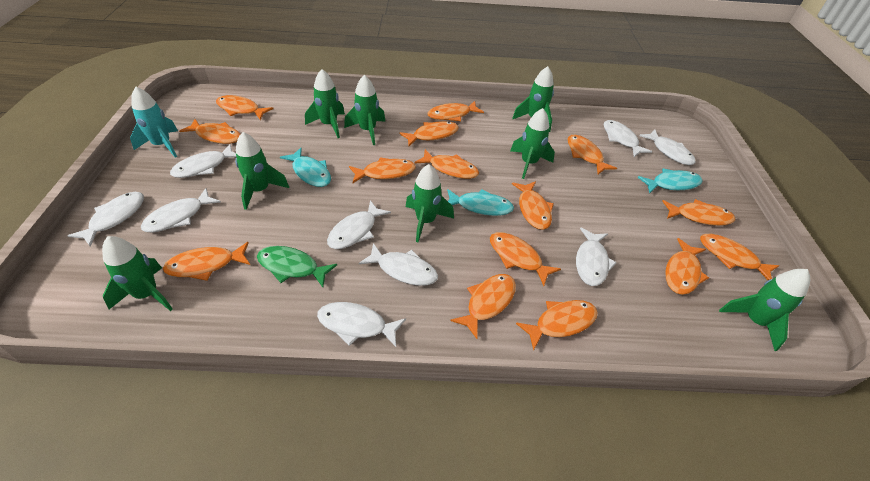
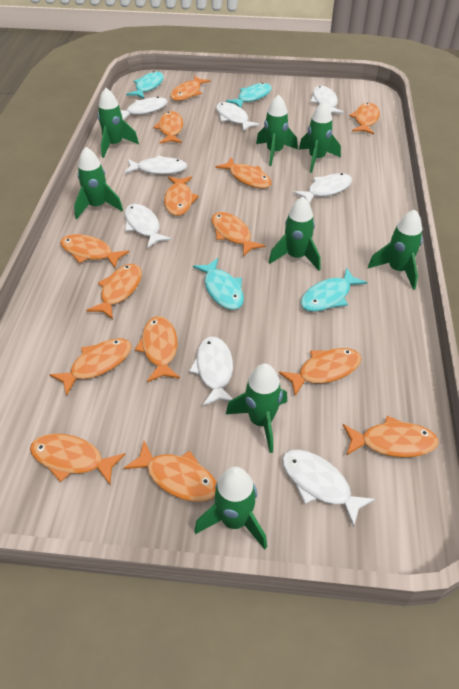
green fish: [257,246,337,287] = 1 -> none = 0
orange fish: [163,242,250,281] [179,119,241,144] [216,95,273,120] [349,157,416,183] [399,121,459,146] [414,149,479,179] [427,101,484,121] [450,274,516,339] [490,232,561,286] [512,181,554,230] [516,300,598,351] [567,135,617,174] [662,199,735,226] [665,238,709,295] [700,234,779,280] = 15 -> [30,434,126,485] [49,338,132,396] [60,234,129,268] [86,264,142,319] [124,441,217,502] [135,316,180,382] [153,111,183,144] [164,176,199,216] [170,76,211,101] [212,212,266,257] [215,157,272,189] [279,348,362,396] [343,416,439,458] [349,103,380,135] = 14
turquoise fish: [280,148,331,187] [447,189,514,216] [638,169,703,193] = 3 -> [126,71,164,99] [193,258,244,310] [226,83,272,108] [301,267,367,312] = 4
turquoise rocket: [130,87,178,157] = 1 -> none = 0
white fish: [67,192,144,247] [141,188,221,232] [170,144,236,178] [317,302,406,347] [327,200,391,249] [359,243,438,286] [576,228,617,286] [604,120,653,157] [639,130,696,165] = 9 -> [120,97,168,120] [124,155,187,175] [124,204,172,248] [189,336,233,406] [216,102,260,132] [282,450,375,527] [293,173,352,204] [310,86,344,114] = 8

